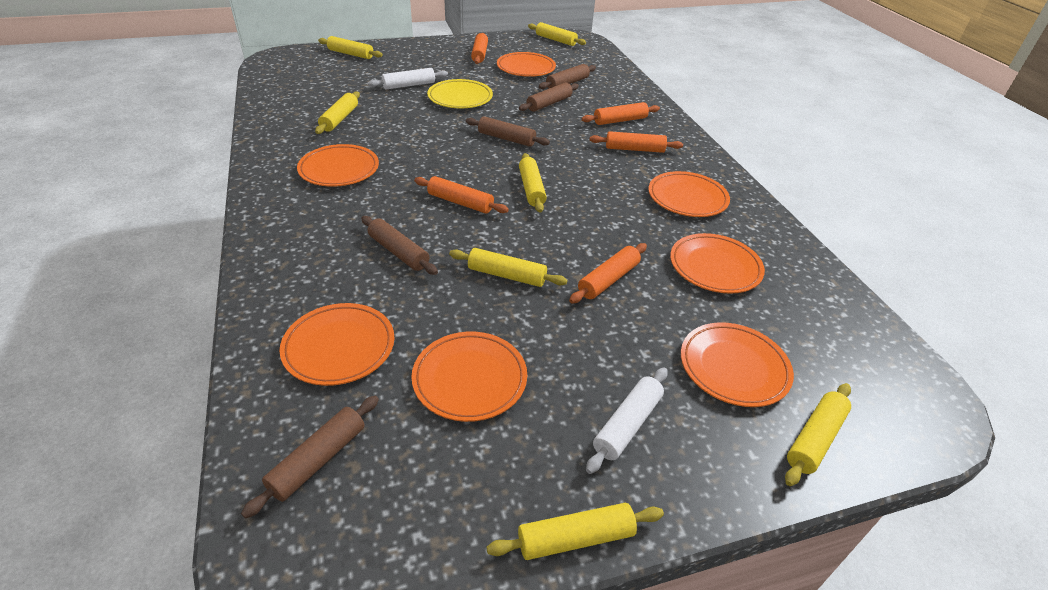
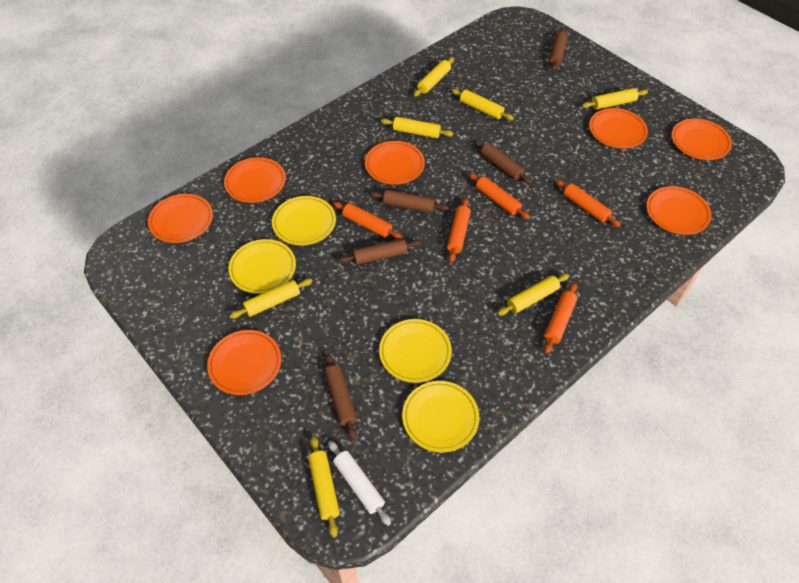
white rolling pin: [368,68,448,89] [586,367,668,474] = 2 -> [328,441,391,526] = 1
yellow plate: [427,79,493,108] = 1 -> [228,239,296,294] [272,196,336,245] [379,319,452,383] [402,381,479,452] = 4

